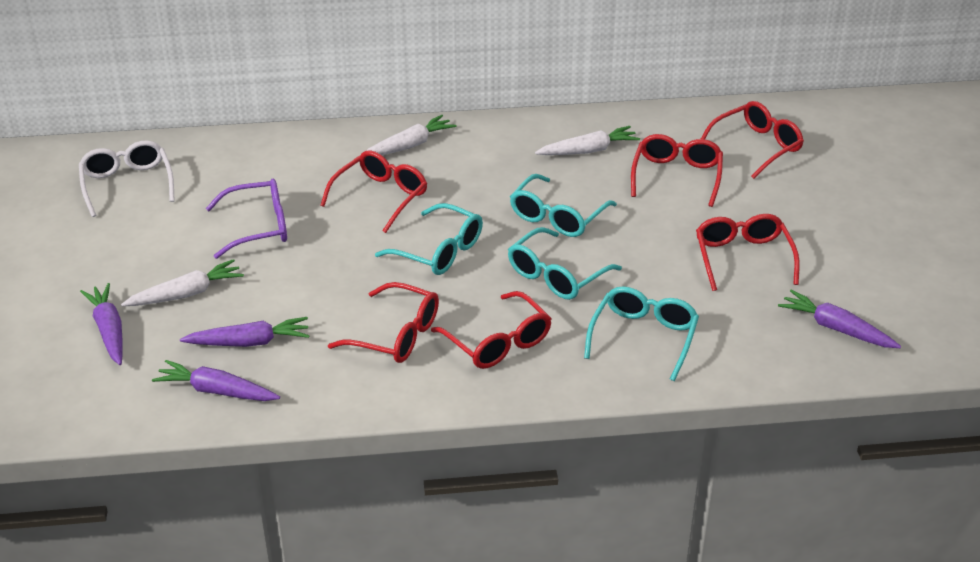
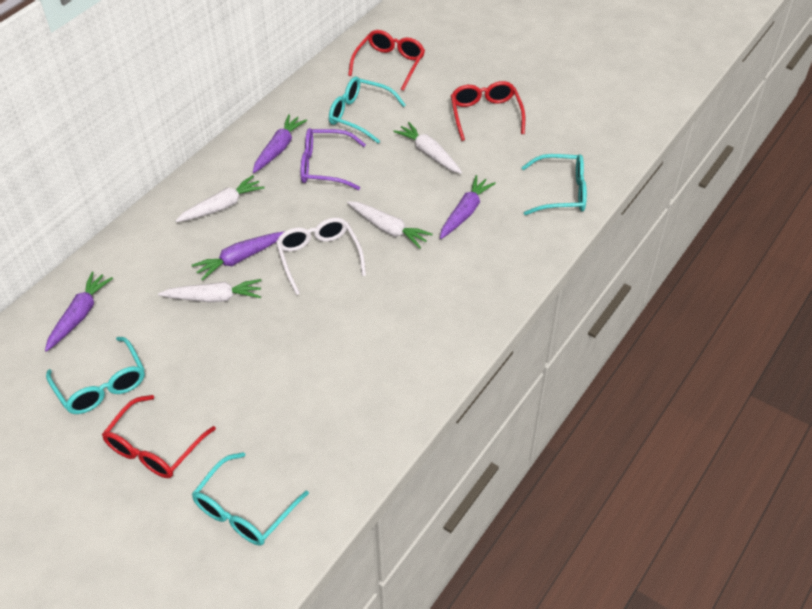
red glasses: [320,150,427,233] [328,282,439,363] [431,291,552,369] [631,134,723,207] [696,214,800,291] [701,101,804,179] = 6 -> [102,395,216,478] [348,30,425,91] [451,81,525,141] = 3
white carrot: [121,259,244,306] [366,115,457,155] [535,126,640,155] = 3 -> [158,279,262,302] [176,175,265,222] [347,201,433,249] [393,122,462,174] = 4

